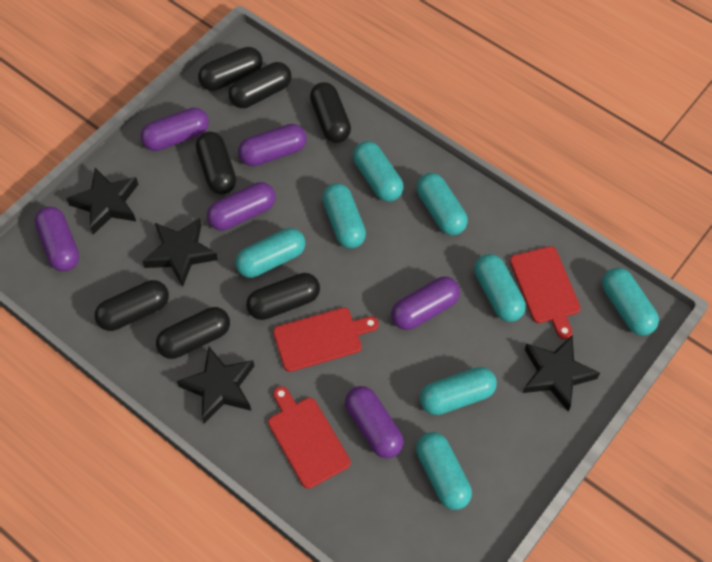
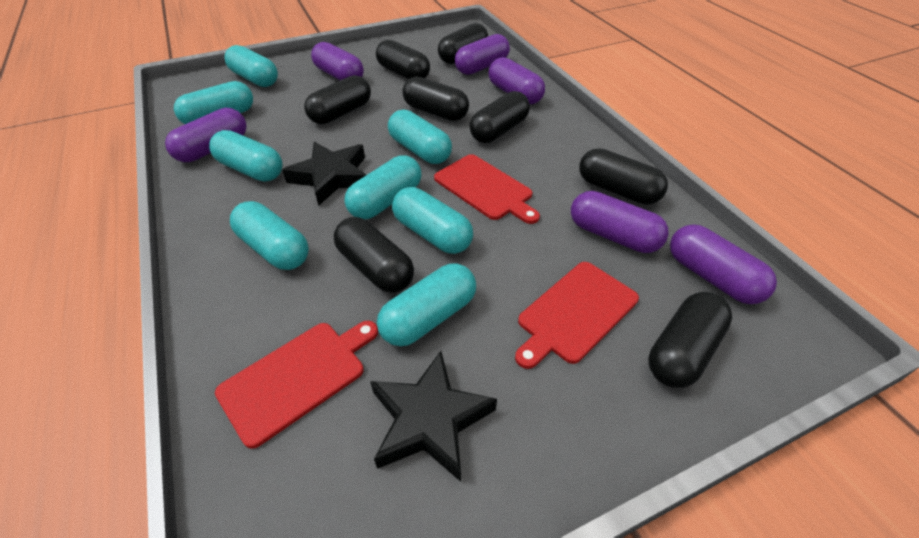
black capsule: [95,280,169,331] [156,307,230,359] [196,132,236,194] [198,47,262,91] [229,62,292,108] [246,273,320,320] [310,82,351,143] = 7 -> [304,75,371,124] [334,217,414,293] [376,40,430,79] [402,77,469,121] [438,23,488,64] [469,91,530,143] [579,148,668,205] [648,292,732,388] = 8
black star: [66,168,138,235] [142,218,218,287] [177,347,254,423] [523,335,600,411] = 4 -> [282,142,366,206] [370,351,497,482] = 2

